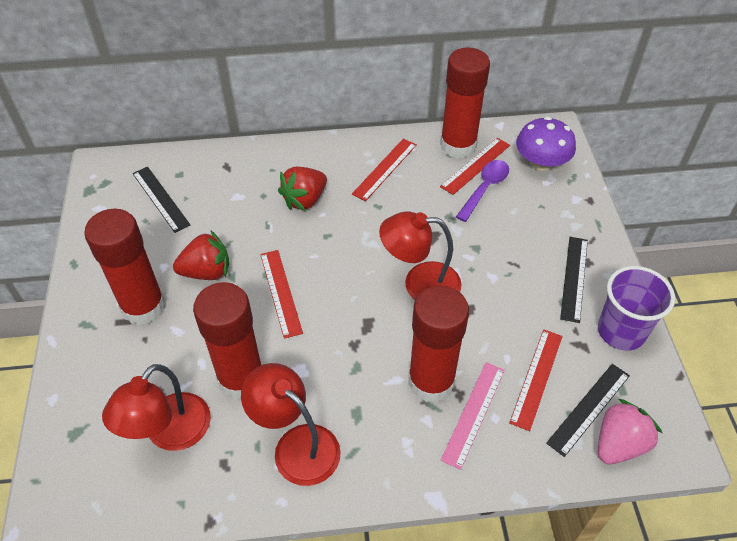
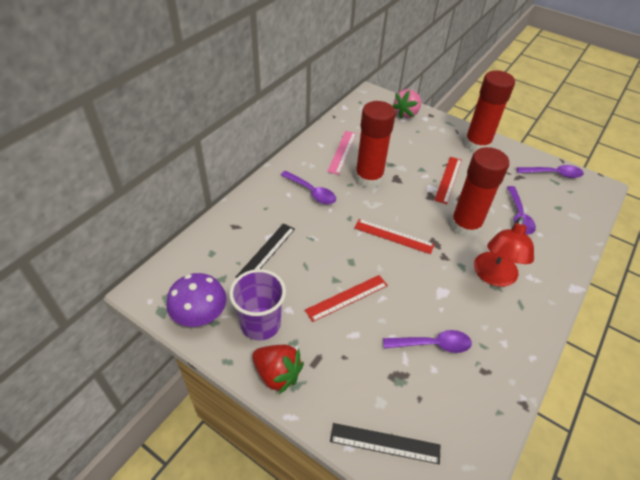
black ruler: [133,167,190,233] [546,364,630,457] [560,237,588,323] = 3 -> [236,223,295,278] [330,423,440,464] = 2
purple spoon: [456,160,509,222] = 1 -> [281,171,336,204] [383,330,472,353] [507,186,536,234] [517,165,584,178] = 4
red glue stick: [84,209,165,325] [193,282,261,399] [408,285,469,403] [440,47,490,158] = 4 -> [355,101,396,188] [450,147,509,238] [464,70,515,152] = 3
red lamp: [102,364,211,451] [241,363,341,486] [379,211,462,300] = 3 -> [474,216,534,287] = 1
red ruler: [260,250,303,339] [352,139,417,201] [440,138,510,195] [509,329,563,431] = 4 -> [305,275,388,322] [355,219,434,254] [434,157,462,204] = 3
red strawberry: [173,231,229,280] [278,167,327,211] = 2 -> [252,345,304,394] = 1

